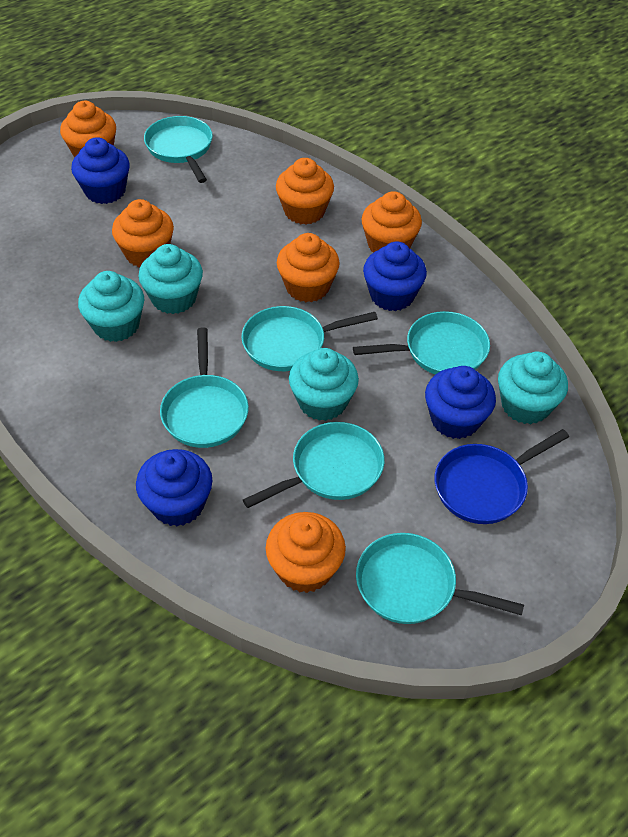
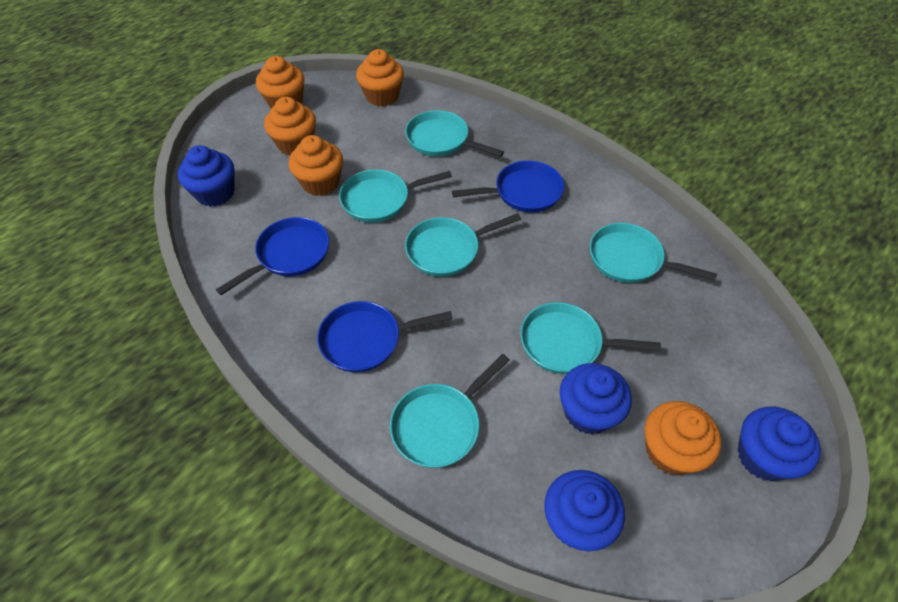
blue pan: [434,429,569,524] = 1 -> [216,217,329,295] [317,301,453,372] [452,160,565,213] = 3
orange cupcake: [60,101,116,158] [112,199,174,267] [266,512,346,593] [276,158,334,225] [277,233,340,302] [361,191,422,253] = 6 -> [256,56,304,108] [264,97,316,156] [289,135,343,196] [356,49,404,106] [645,401,721,475] = 5
turquoise cupcake: [78,271,144,342] [138,244,203,314] [289,348,359,421] [498,352,568,424] = 4 -> none = 0

